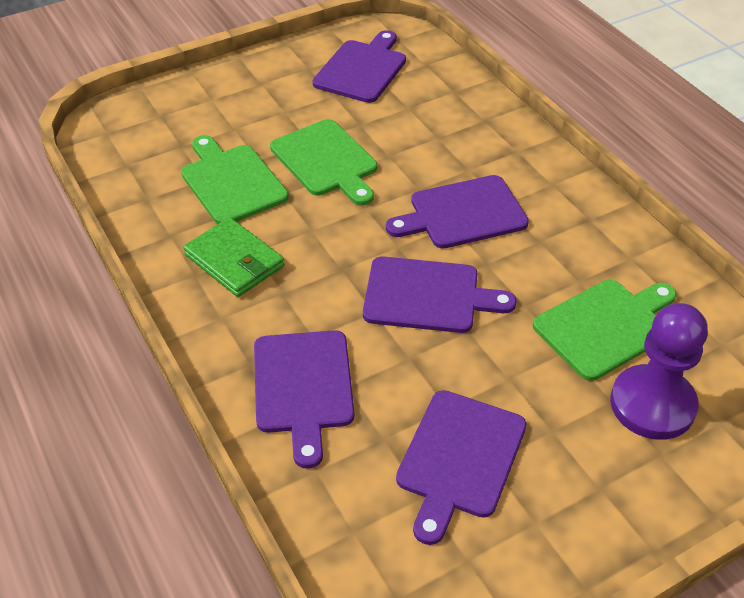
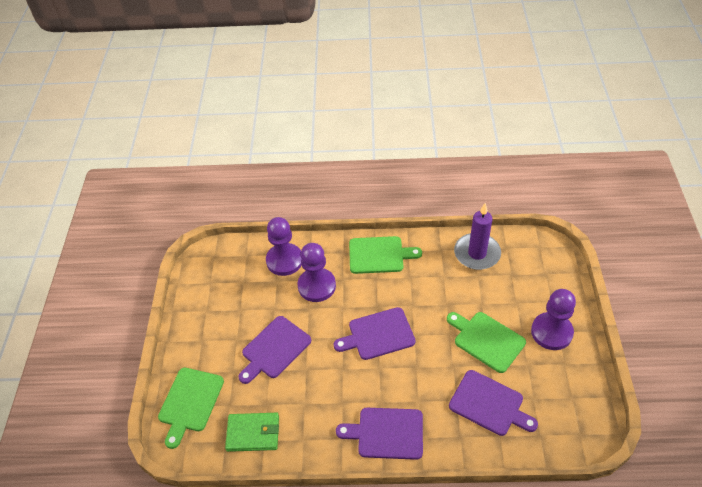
purple candle: none = 0 -> [454,203,501,270] = 1
purple cutting board: [254,330,354,469] [313,30,406,103] [363,256,517,333] [386,175,529,249] [396,390,527,545] = 5 -> [238,316,311,384] [334,307,416,360] [336,408,423,460] [449,370,538,436] = 4
purple pawn: [610,303,708,440] = 1 -> [266,217,302,276] [297,243,336,302] [531,289,576,350] = 3

